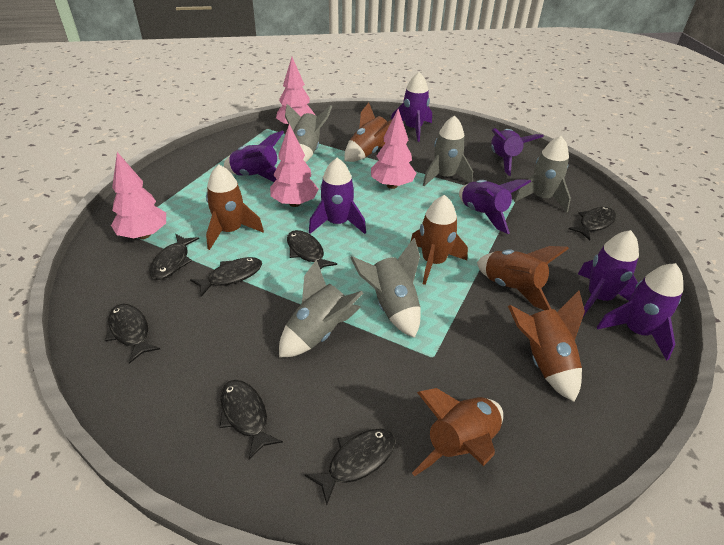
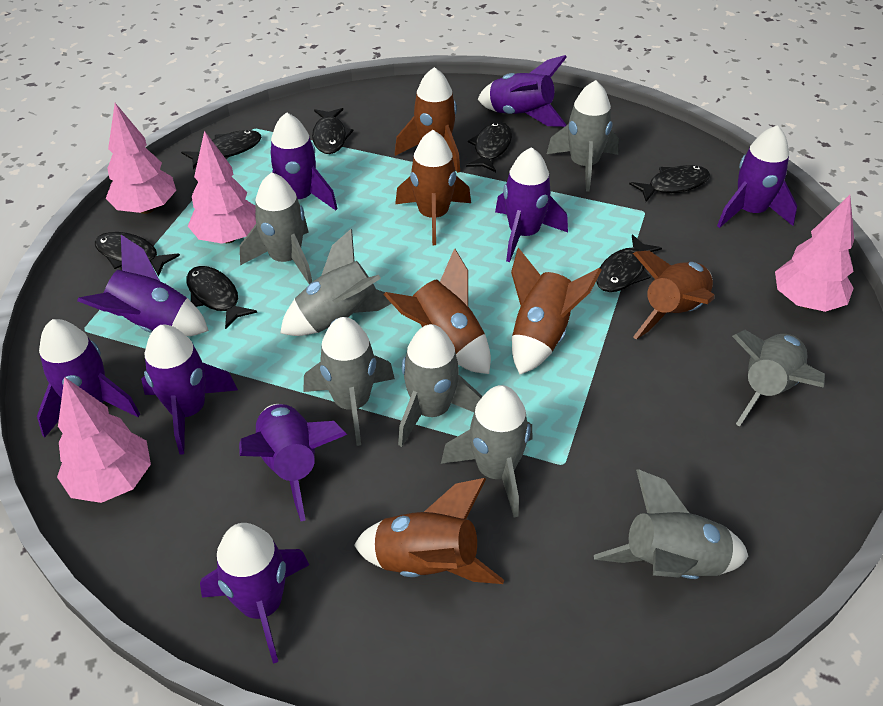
grey rocket: [279,259,364,358] [285,104,332,163] [351,238,420,338] [423,115,473,186] [514,136,571,212] = 5 -> [240,172,312,284] [280,229,392,336] [304,317,395,446] [398,324,482,447] [441,385,532,517] [547,80,619,191] [594,469,748,579] [732,330,825,426] = 8
purple rocket: [224,130,284,182] [309,158,366,234] [391,72,432,142] [459,179,531,234] [491,128,544,176] [578,230,639,317] [597,263,683,361] = 7 -> [37,319,140,438] [77,235,209,336] [141,325,238,455] [200,523,309,664] [239,404,347,521] [270,112,338,210] [478,55,567,127] [495,147,568,262] [717,125,797,228] = 9

